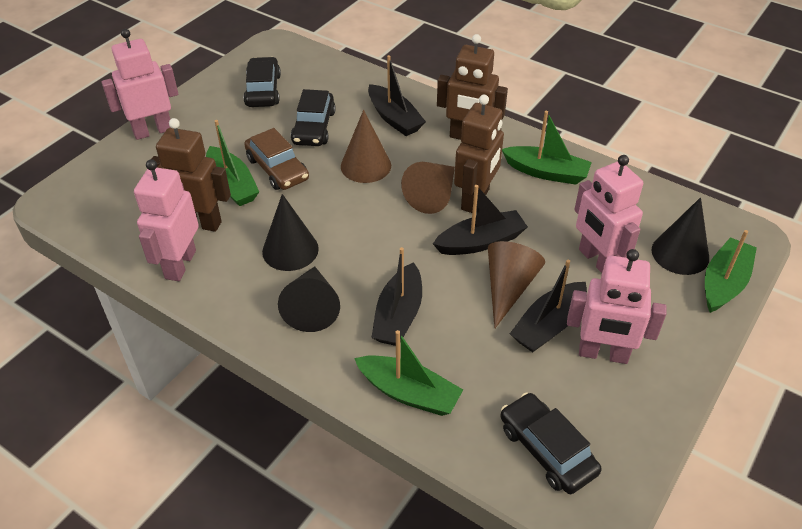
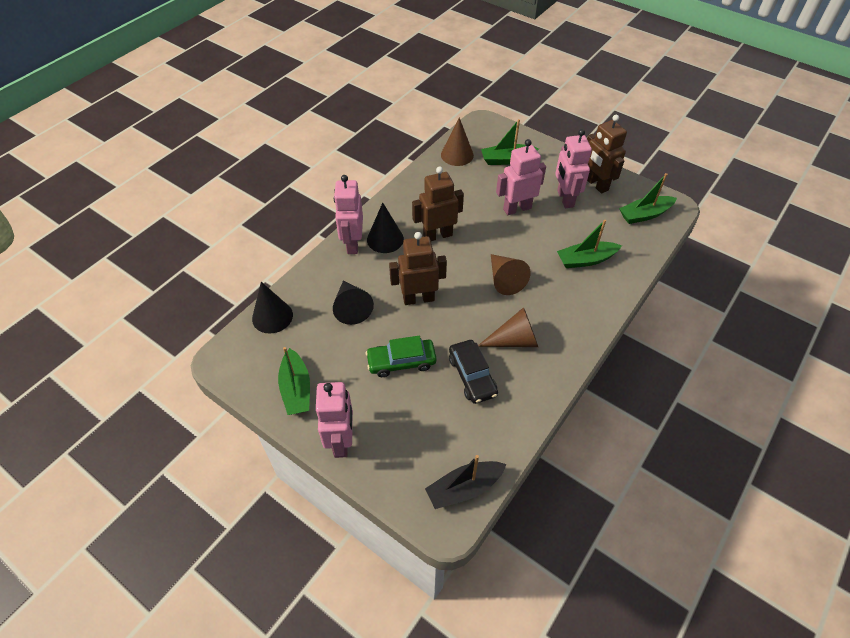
black boat: [368,55,426,136] [371,247,422,346] [433,185,528,255] [510,260,587,352] = 4 -> [425,455,506,509] = 1
black car: [243,57,281,107] [291,89,336,146] [500,392,602,494] = 3 -> [449,340,498,404] = 1
brown car: [244,128,309,190] = 1 -> none = 0
green car: none = 0 -> [366,336,437,377] = 1

